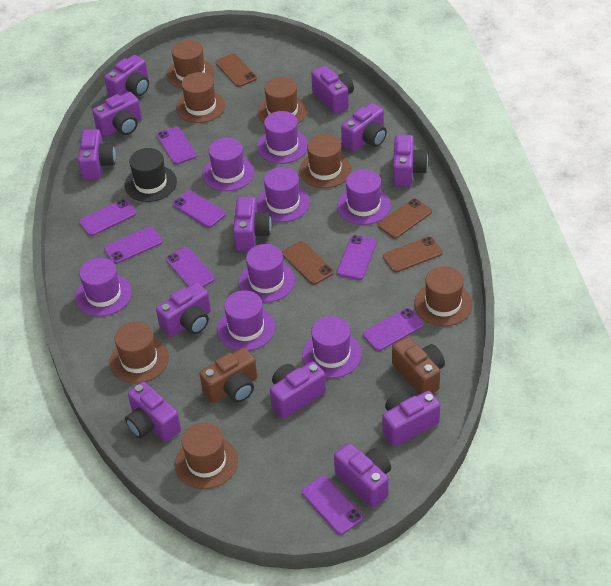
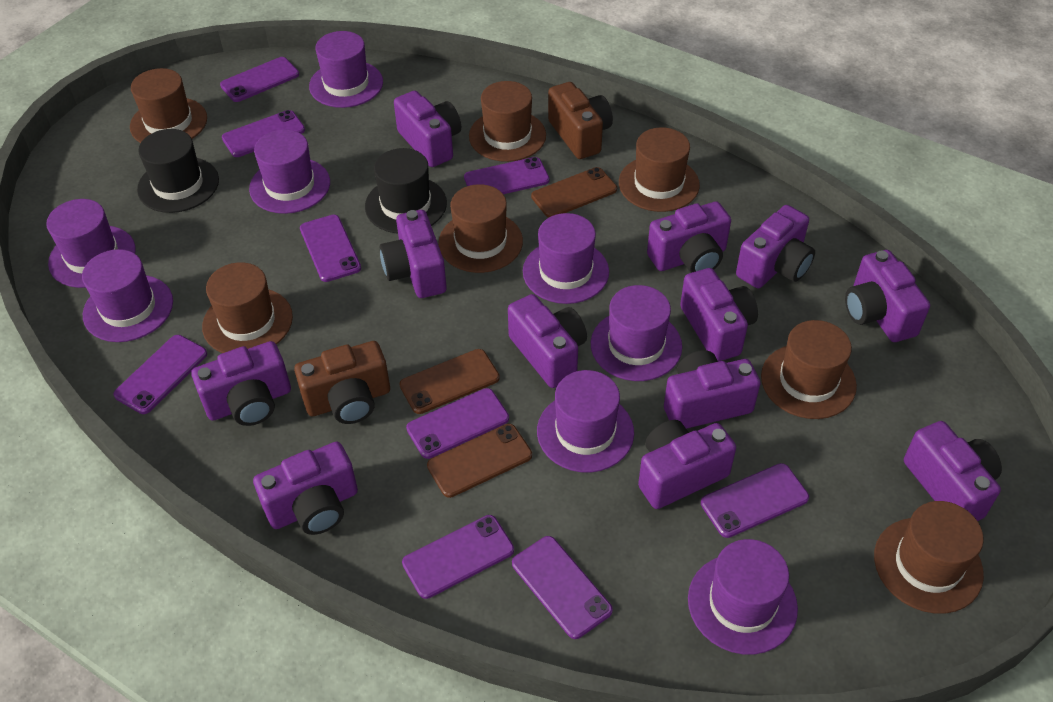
black hat: [125,148,177,202] = 1 -> [137,129,219,213] [365,148,447,233] = 2
brown phone: [216,53,257,87] [282,241,334,285] [378,198,432,238] [383,236,443,273] = 4 -> [400,349,500,414] [427,424,532,498] [531,167,617,218] = 3
purple phone: [79,199,136,236] [104,227,163,264] [157,127,197,165] [166,247,215,287] [172,191,226,228] [301,475,363,535] [337,235,377,280] [363,308,424,351] = 8 -> [113,335,207,414] [220,57,299,102] [222,110,305,157] [300,215,361,282] [402,515,514,599] [406,388,509,459] [464,157,549,194] [512,536,613,639] [701,463,809,538] = 9

